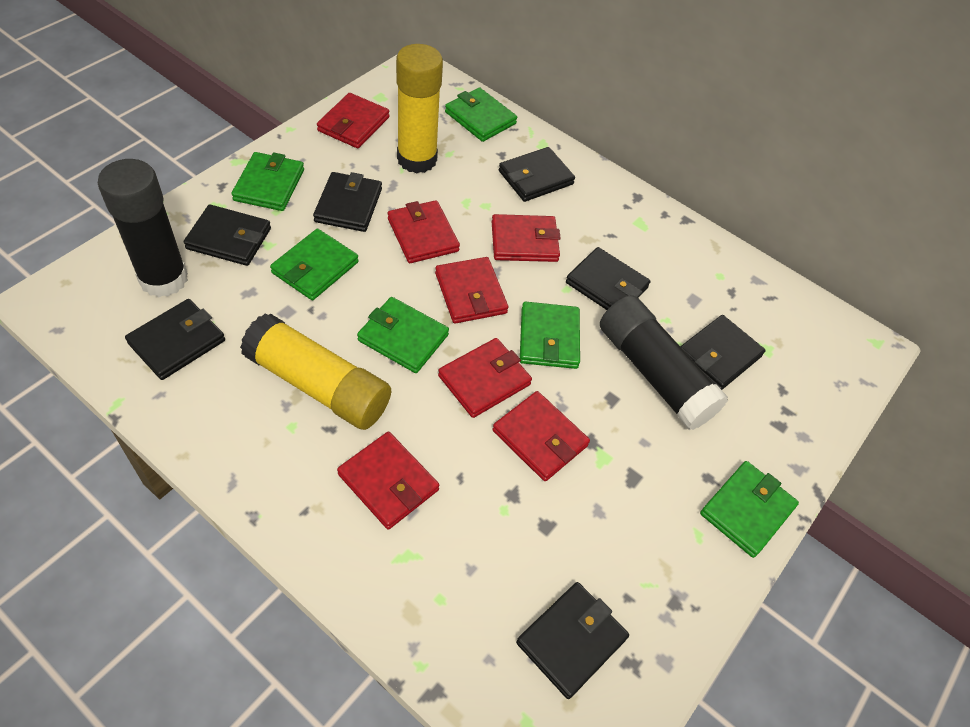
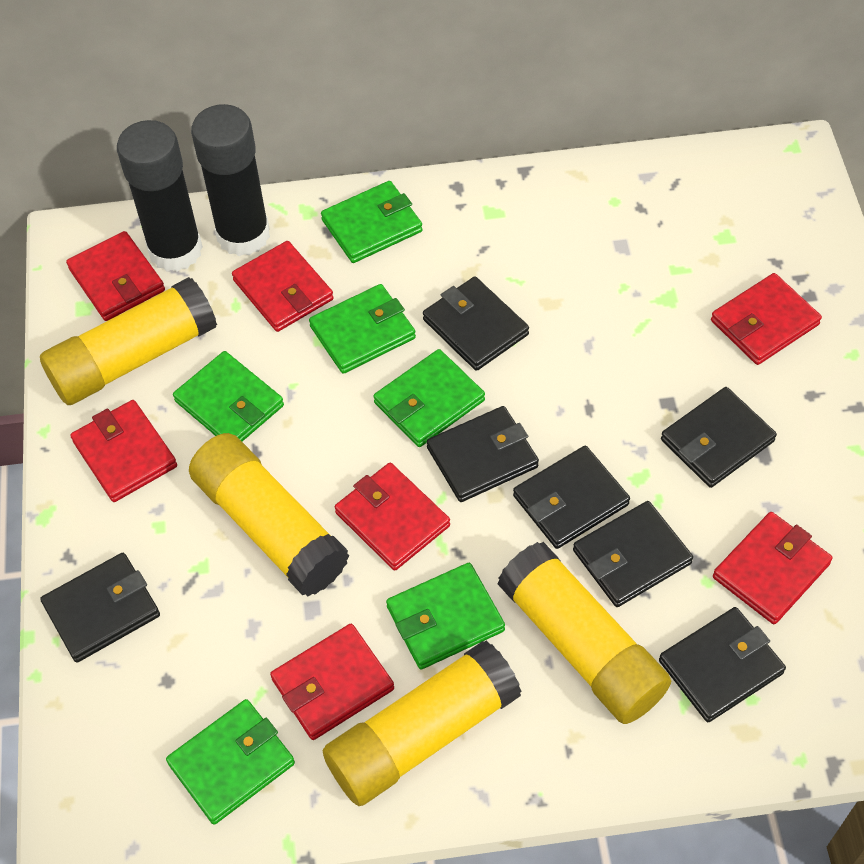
yellow glue stick: [240,313,391,430] [396,44,443,173] = 2 -> [40,277,217,405] [189,433,349,597] [323,641,522,806] [498,542,671,724] = 4

